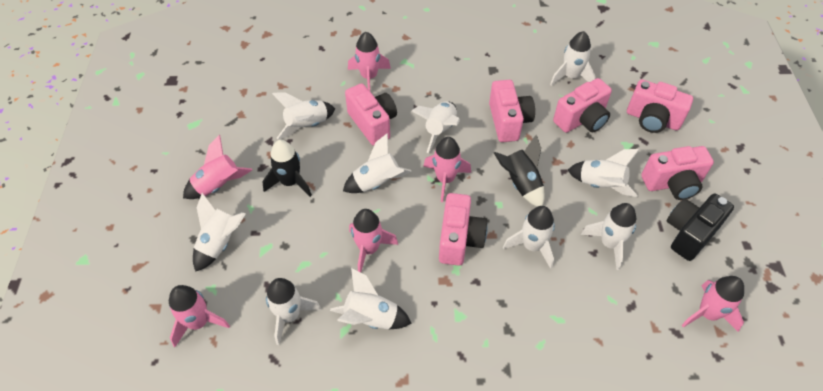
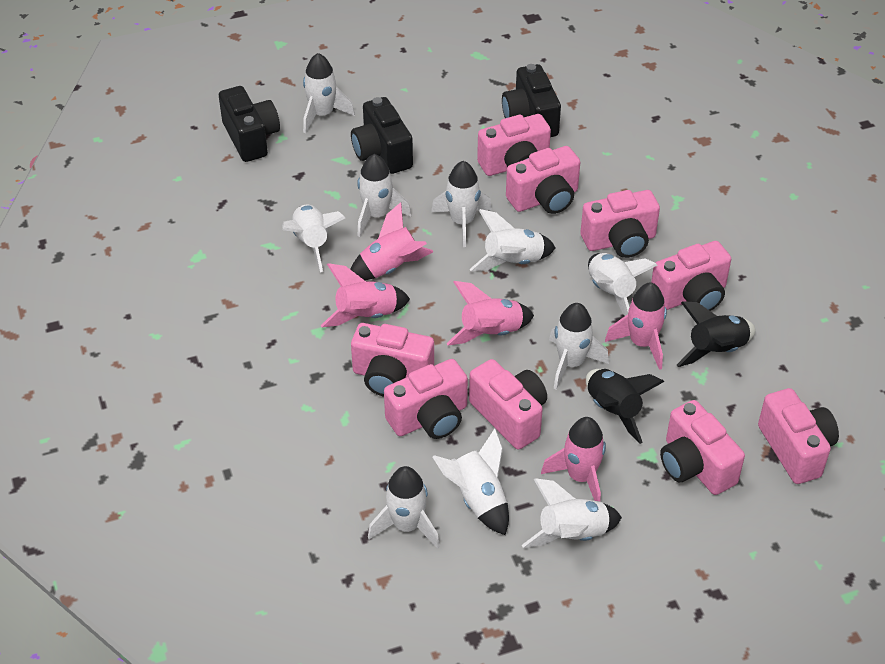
black camera: [667,193,734,261] = 1 -> [219,86,280,162] [351,97,413,174] [502,64,561,137] = 3
pink camera: [345,83,397,146] [439,193,488,266] [489,80,535,142] [553,78,612,133] [627,79,693,133] [641,146,714,200] = 6 -> [351,323,434,396] [384,359,468,439] [469,359,547,450] [477,114,551,176] [506,146,580,214] [580,190,660,258] [651,241,731,311] [660,400,745,495] [758,388,839,484] = 9
pink rocket: [169,285,230,347] [183,135,252,199] [348,32,391,91] [349,209,398,272] [423,137,471,202] [682,276,744,332] = 6 -> [321,263,410,327] [350,202,433,280] [446,281,534,345] [541,417,606,501] [605,282,667,370] = 5

